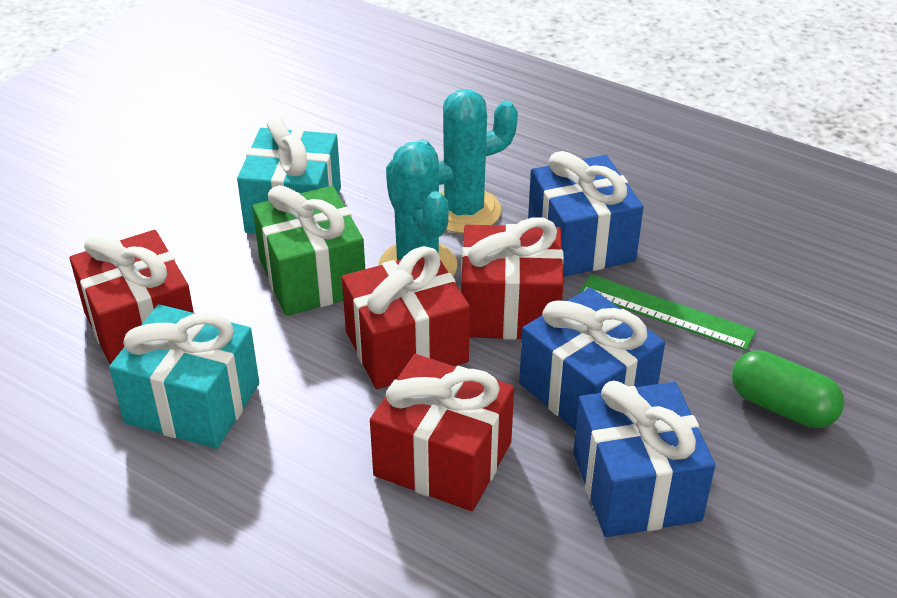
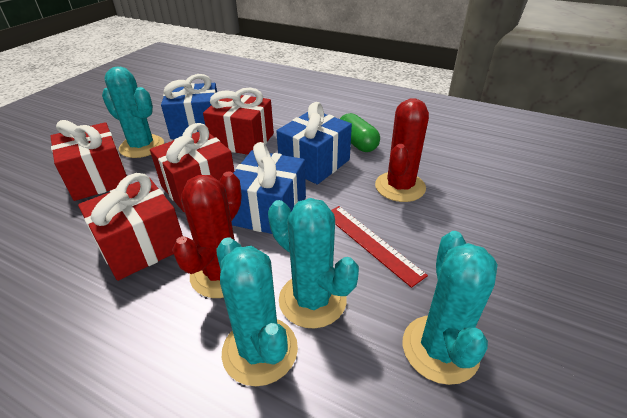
green gift: [252,185,365,316] = 1 -> none = 0
green ruler: [579,274,756,351] = 1 -> none = 0
red cactus: none = 0 -> [172,171,242,298] [375,98,429,202] = 2
red ruler: none = 0 -> [331,206,428,288] = 1
turquoise cactus: [379,142,457,276] [417,89,518,233] = 2 -> [102,66,164,158] [217,237,298,386] [268,198,359,329] [403,231,498,385] = 4
turquoise gift: [109,304,259,449] [237,116,341,234] = 2 -> none = 0

